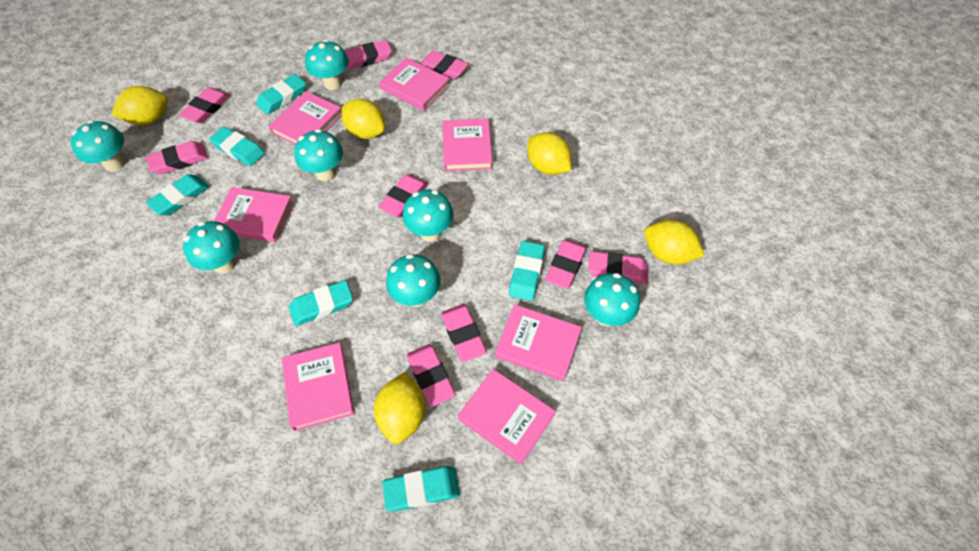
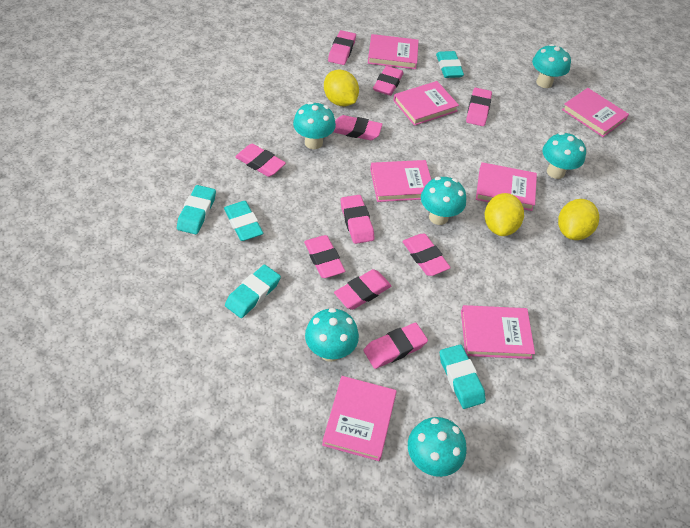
pink eraser: [146,141,208,174] [179,87,230,123] [346,40,392,70] [378,174,428,217] [407,344,456,407] [420,51,468,79] [441,304,487,362] [545,239,587,289] [588,251,648,284] = 9 -> [235,144,286,177] [304,235,345,278] [328,30,356,65] [333,115,383,140] [334,269,391,310] [341,195,374,244] [363,323,428,369] [373,66,404,96] [402,234,451,276] [466,88,492,126] = 10
turquoise eraser: [146,174,210,216] [209,126,265,166] [256,74,306,114] [289,280,353,326] [382,466,460,511] [509,241,545,301] = 6 -> [177,185,216,235] [224,201,263,241] [225,265,281,318] [436,51,464,78] [440,345,486,409] = 5
turquoise mushroom: [71,120,126,172] [183,221,240,274] [294,129,343,181] [305,40,349,90] [386,254,441,307] [403,190,453,242] [584,273,640,326] = 7 -> [293,102,336,149] [305,308,359,362] [408,417,466,477] [421,177,466,225] [532,44,571,88] [543,132,586,179] = 6
yellow lemon: [112,86,168,125] [341,99,385,139] [374,372,426,444] [527,132,571,175] [644,220,705,265] = 5 -> [324,70,359,106] [485,193,524,236] [558,199,599,240] = 3

